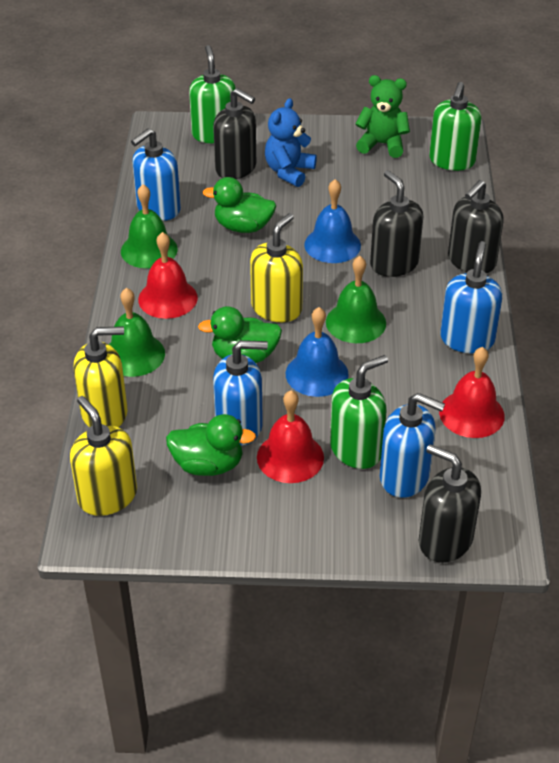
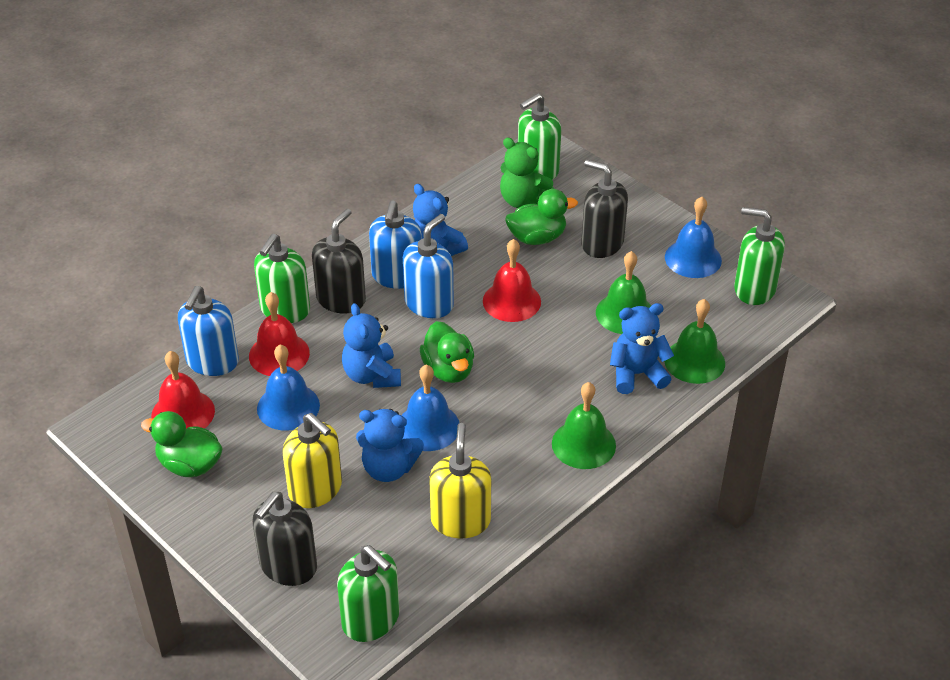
black soap dispenser: [213,88,256,179] [370,170,423,277] [419,444,481,563] [448,180,504,273] = 4 -> [253,492,317,586] [312,209,366,314] [581,160,628,258] = 3
blue bell: [286,307,349,397] [304,179,361,263] = 2 -> [257,344,320,431] [402,365,459,451] [665,197,722,278] = 3
blue soap dispenser: [131,128,181,221] [213,340,268,446] [380,393,445,498] [440,241,502,353] = 4 -> [178,286,239,376] [369,200,422,289] [403,214,454,318] = 3
blue teddy bear: [265,98,317,187] = 1 -> [342,303,401,388] [356,409,424,482] [413,184,468,256] [610,303,674,394] = 4
green soap dispenser: [189,45,236,143] [330,355,388,469] [429,82,481,171] = 3 -> [254,234,310,323] [337,545,399,642] [518,93,561,180] [734,207,785,305] = 4
yellow soap dispenser: [70,396,137,516] [74,326,128,427] [250,213,303,322] = 3 -> [283,413,342,508] [429,423,491,539] = 2

